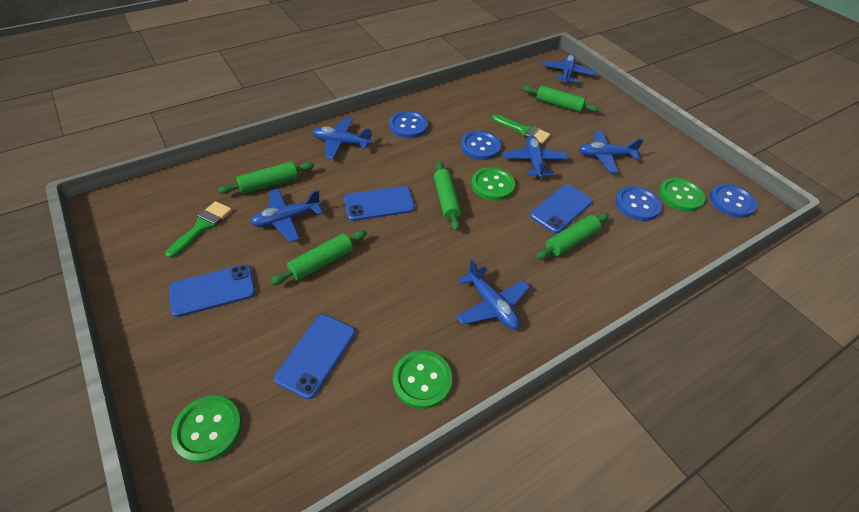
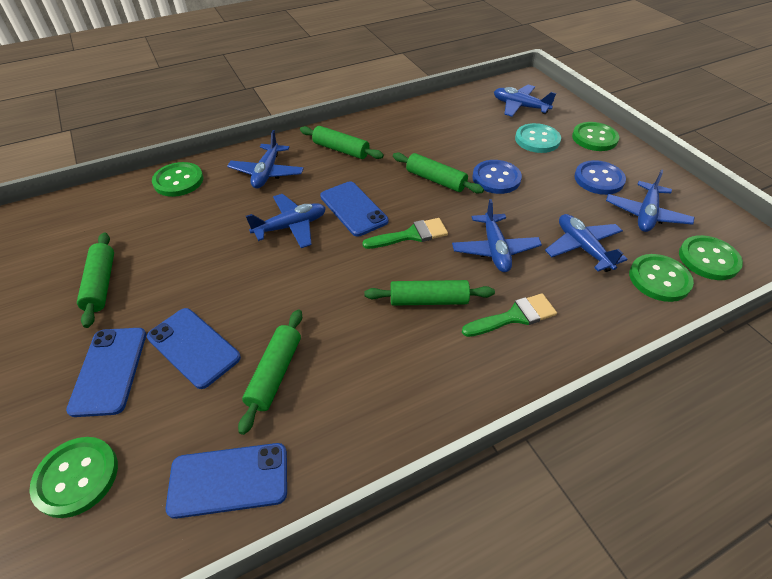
blue button: [389,111,428,138] [461,131,501,160] [615,186,662,221] [709,184,758,218] = 4 -> [472,160,522,194] [574,160,626,195] = 2
green button: [171,395,242,463] [393,350,452,409] [471,167,515,201] [659,178,705,212] = 4 -> [29,437,118,518] [152,162,203,197] [572,122,619,151] [629,254,694,302] [679,235,743,280] = 5
turquoise button: none = 0 -> [515,123,561,153] = 1

